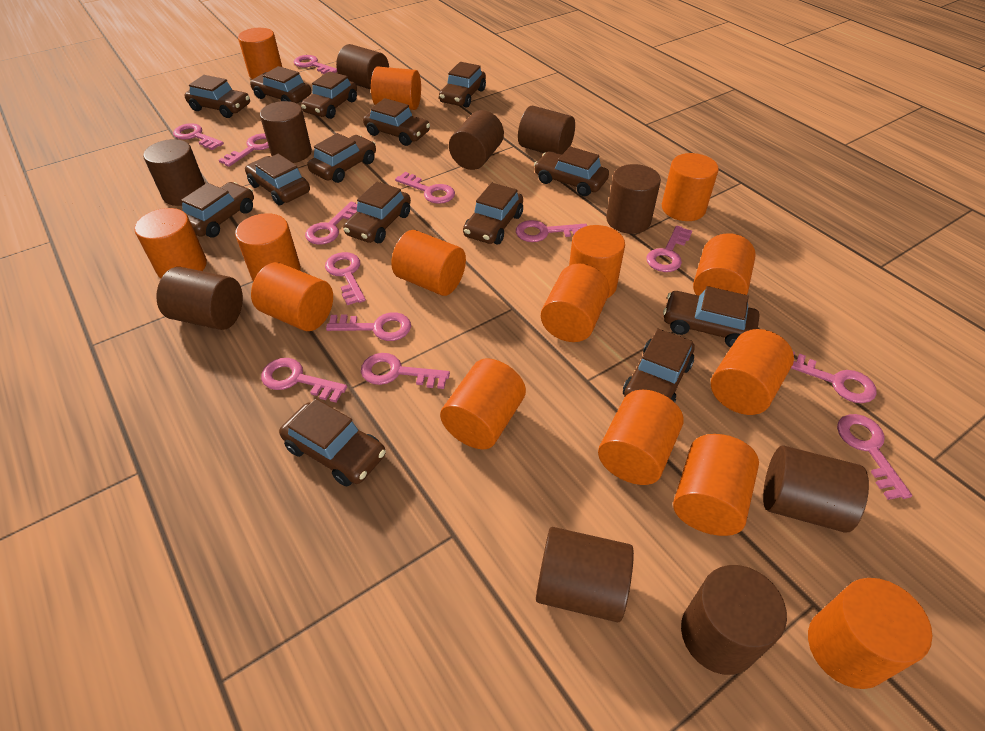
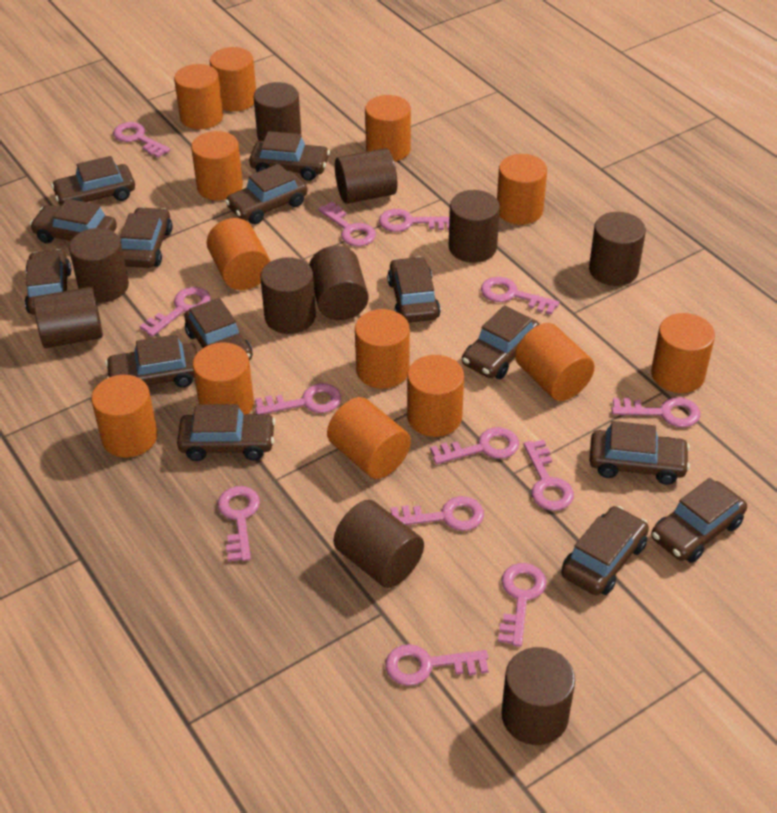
orange cylinder: [134,208,207,278] [235,213,301,282] [238,28,282,79] [251,262,333,331] [371,66,421,110] [391,230,466,296] [440,358,526,449] [541,264,610,342] [569,225,625,298] [598,390,684,485] [662,153,719,221] [673,434,759,536] [693,233,756,296] [711,329,794,415] [808,578,932,689] = 15 -> [91,375,157,458] [174,64,223,129] [191,131,243,200] [193,342,254,414] [207,218,270,290] [209,47,256,111] [327,397,411,479] [355,309,410,389] [365,95,411,162] [407,355,464,437] [497,154,547,225] [515,323,595,401] [651,313,715,393] = 13

